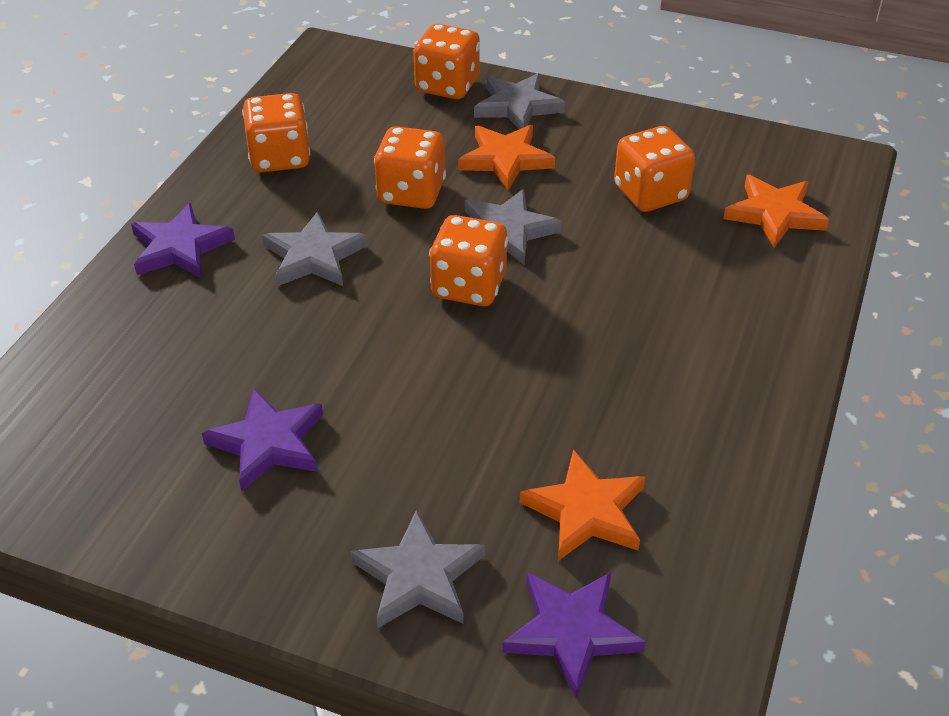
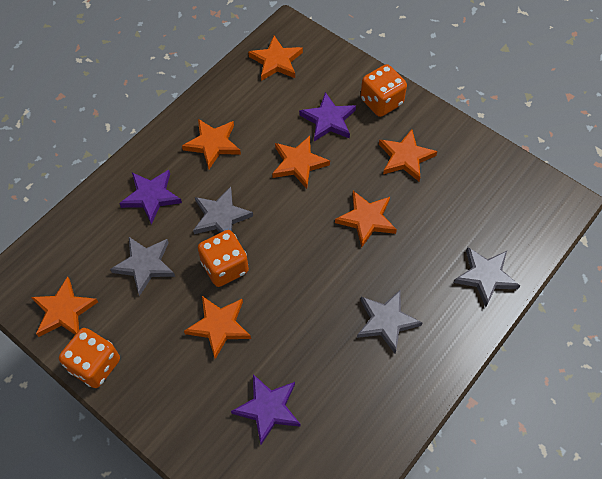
orange dice: [242,93,310,172] [374,126,446,209] [413,24,480,99] [429,215,508,306] [614,126,695,212] = 5 -> [59,328,120,388] [198,230,249,287] [360,64,407,117] = 3
orange star: [458,125,555,190] [520,449,645,561] [723,175,829,248] = 3 -> [31,276,98,337] [182,119,241,169] [184,296,251,359] [248,35,303,81] [272,136,330,189] [335,191,397,247] [379,129,437,181] = 7

